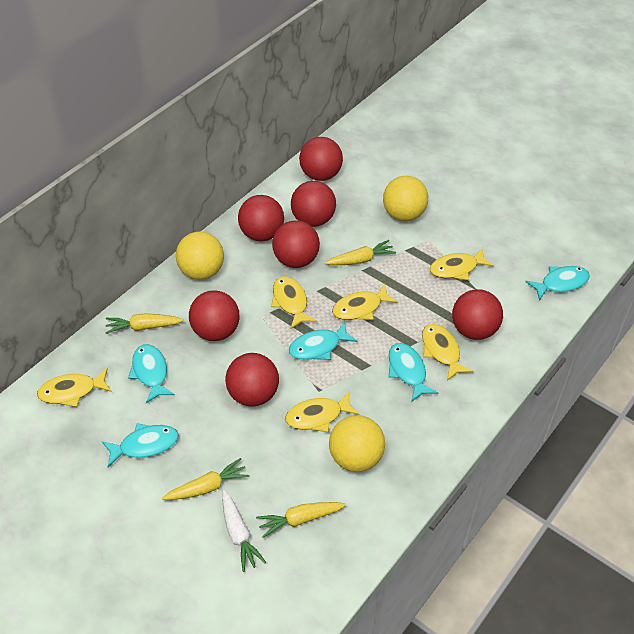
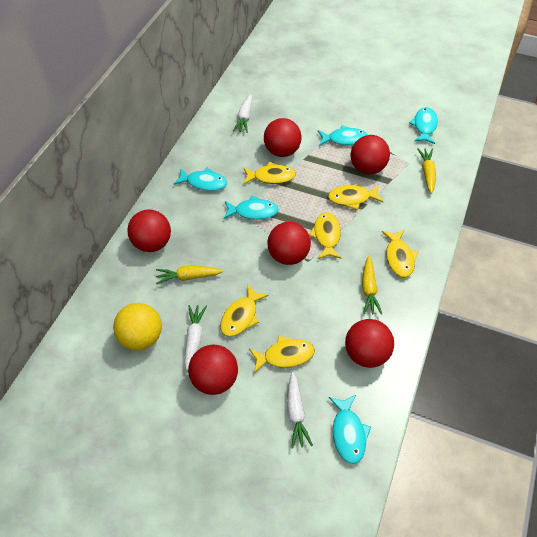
red ball: [189,290,240,341] [225,353,279,407] [238,195,284,241] [272,220,320,268] [291,181,336,227] [299,137,343,181] [452,289,503,340] = 7 -> [127,209,171,252] [188,345,238,395] [264,118,302,157] [267,222,311,265] [345,319,394,368] [351,135,390,174] = 6
white carrot: [222,490,266,572] = 1 -> [185,305,207,371] [233,94,252,133] [287,372,313,449] = 3
yellow ball: [176,232,224,280] [329,415,385,472] [383,176,428,221] = 3 -> [113,303,162,350] = 1
yellow carrot: [105,313,184,334] [162,458,249,500] [256,502,346,538] [325,240,396,265] = 4 -> [156,265,223,284] [362,256,382,315] [417,148,436,194] = 3

